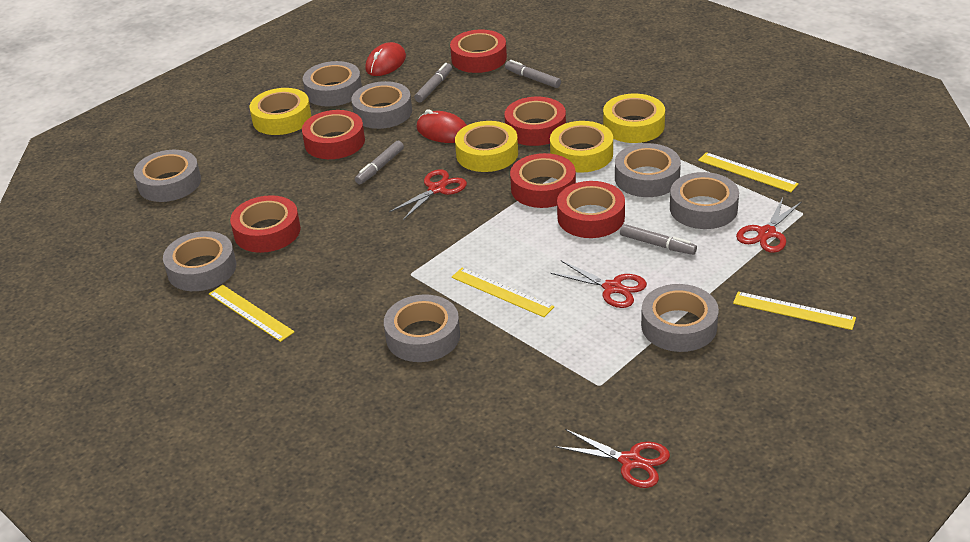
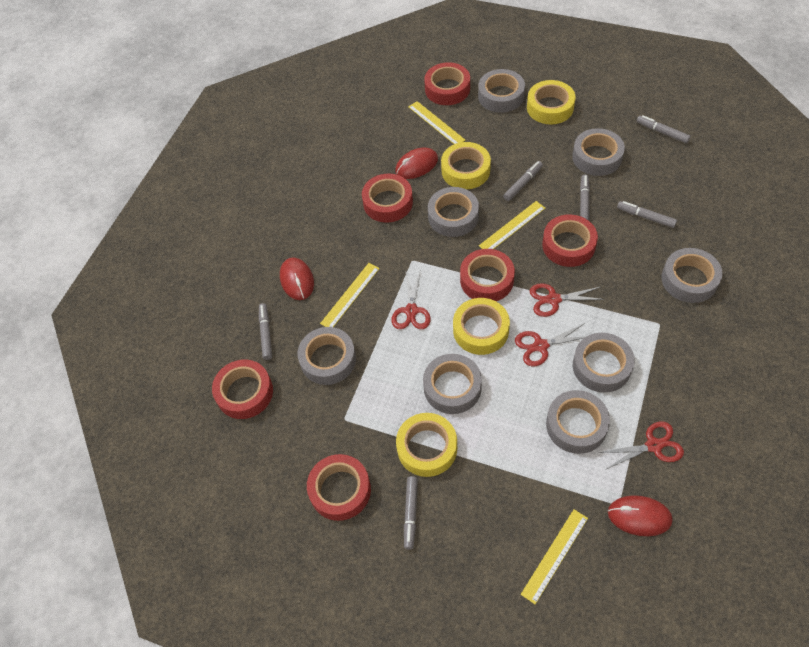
grey marker: [355,141,404,184] [414,63,452,102] [505,60,561,88] [620,224,697,255] = 4 -> [259,303,272,360] [404,476,418,550] [503,161,543,201] [580,174,590,221] [617,201,677,228] [637,115,691,143] = 6
red mouse: [365,42,406,76] [416,109,467,143] = 2 -> [280,258,314,300] [395,148,438,179] [608,495,673,536] = 3

